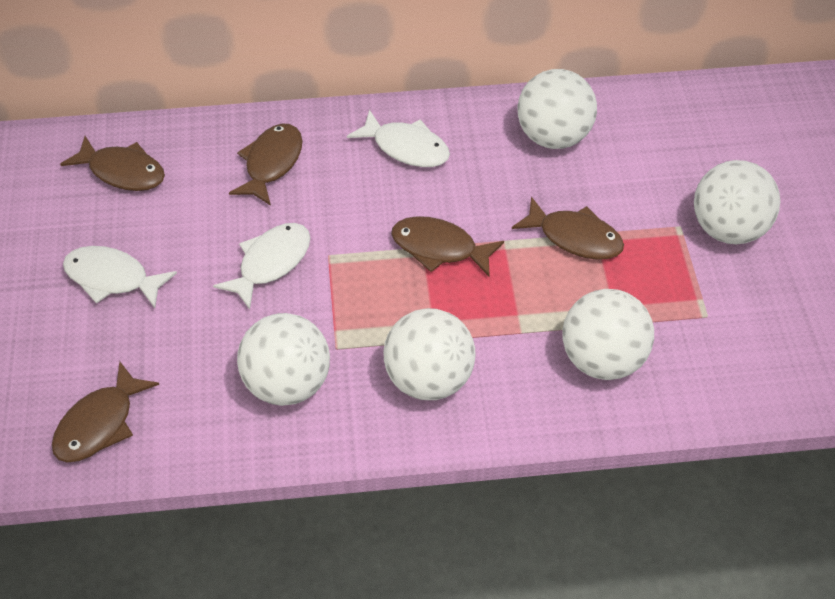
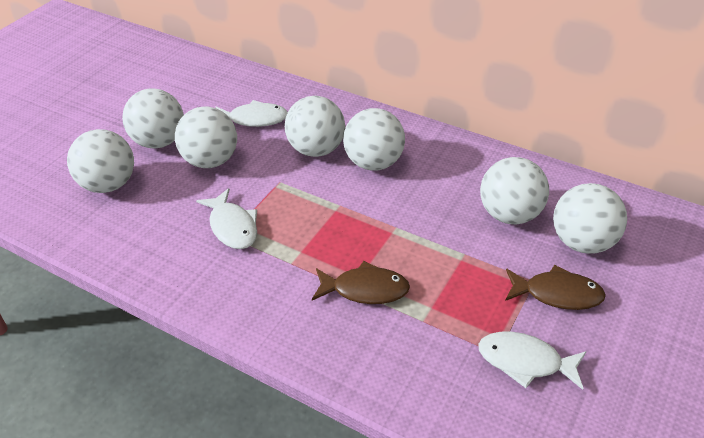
brown fish: [52,362,159,462] [60,136,165,191] [229,124,303,206] [391,216,504,276] [512,197,624,260] = 5 -> [312,261,410,304] [505,265,606,310] = 2
white ball: [237,313,330,406] [383,308,476,400] [518,69,597,149] [562,289,654,380] [694,160,780,244] = 5 -> [67,129,134,193] [122,88,184,149] [175,107,237,168] [285,96,345,157] [343,108,405,171] [480,157,549,224] [553,183,627,254] = 7

